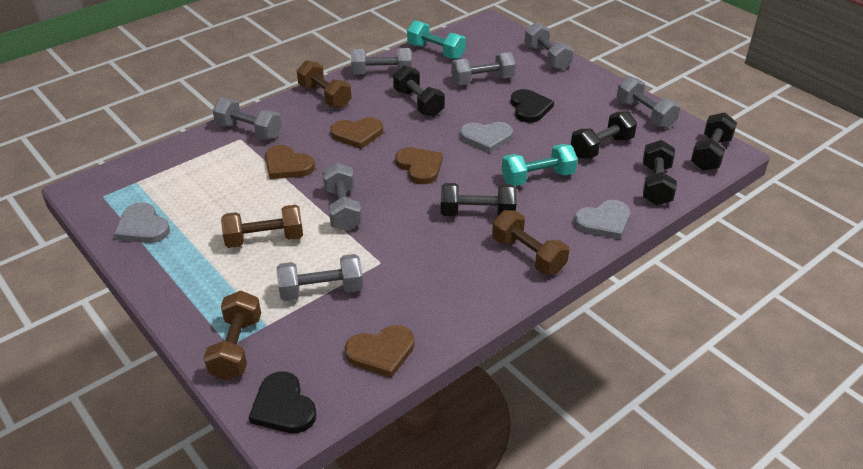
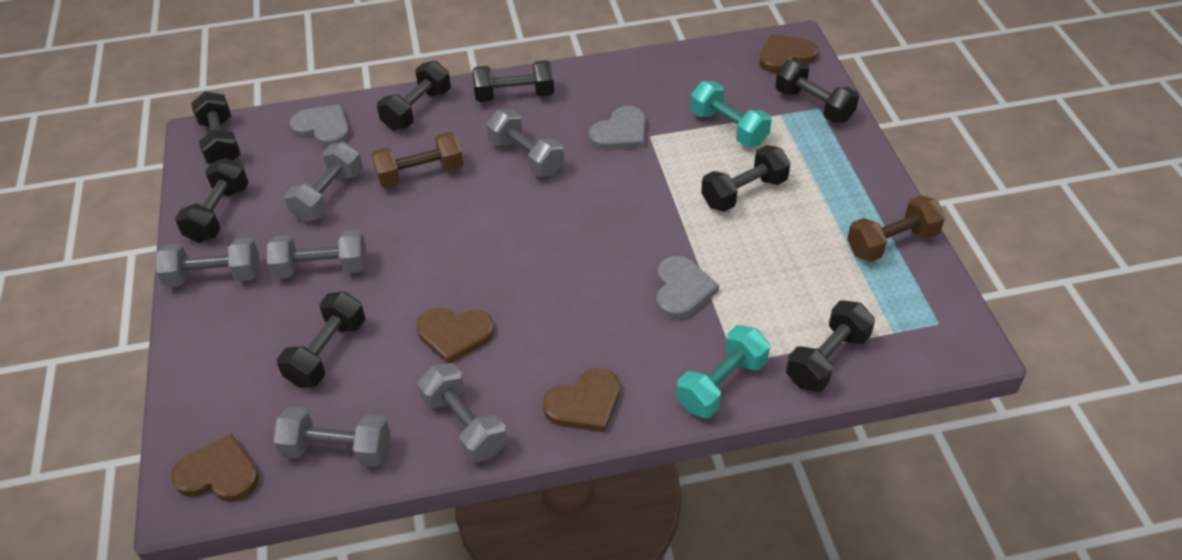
black dumbbell: [393,65,445,117] [441,183,517,216] [571,111,637,159] [643,140,677,206] [691,112,737,171] = 5 -> [175,158,249,243] [191,91,241,164] [277,291,365,388] [377,61,451,131] [472,60,554,102] [701,145,791,212] [775,59,859,123] [786,300,875,392] = 8
black heart: [249,371,317,433] [511,89,554,123] = 2 -> none = 0
brown dumbbell: [204,291,261,380] [221,205,303,248] [297,60,352,109] [492,210,569,275] = 4 -> [371,132,463,188] [847,195,945,262] = 2
grey dumbbell: [212,98,282,140] [277,254,363,301] [322,162,362,231] [351,48,412,74] [451,52,516,85] [524,22,574,70] [617,76,680,128] = 7 -> [155,238,259,287] [266,230,367,279] [273,407,390,467] [284,142,363,222] [417,363,507,463] [486,109,564,177] = 6

